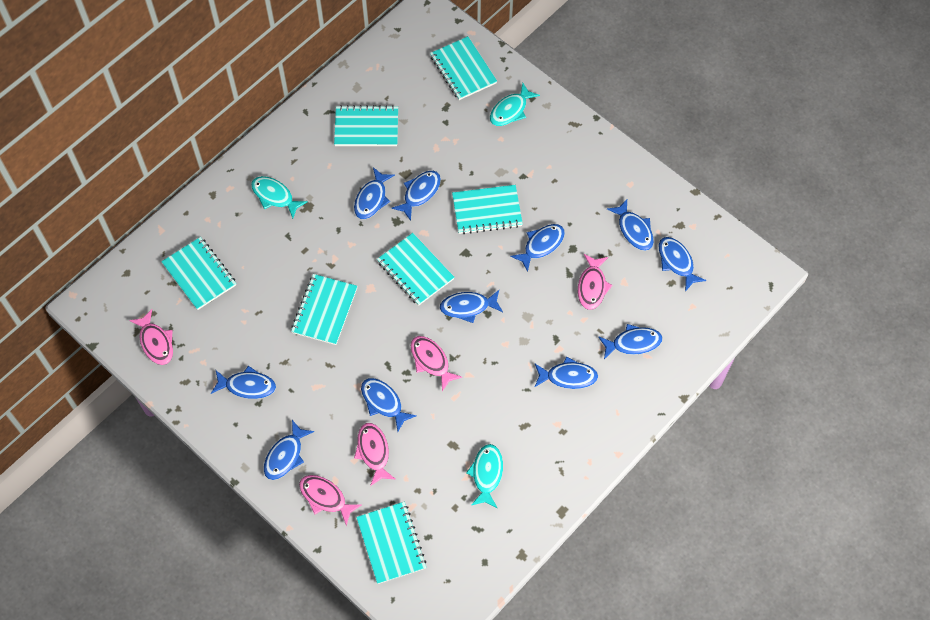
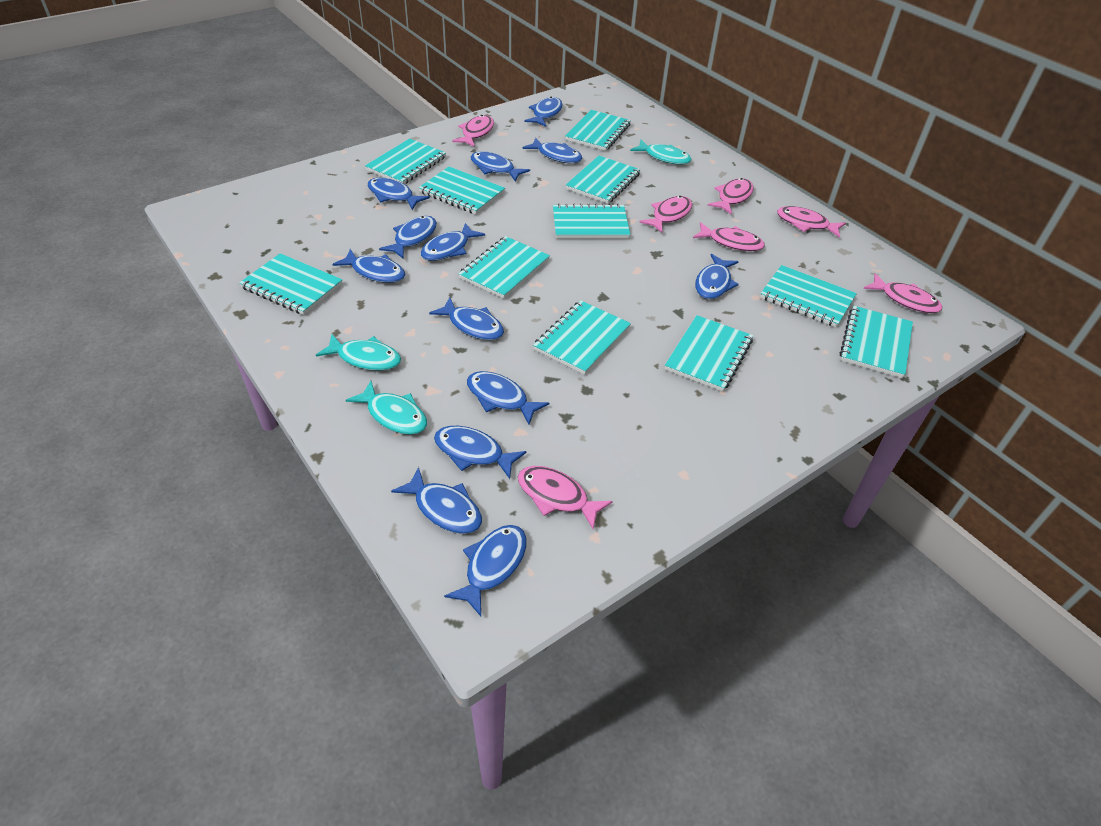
blue fish: [211,366,276,399] [264,420,314,480] [354,167,395,219] [361,378,417,431] [391,171,441,221] [440,290,503,323] [510,224,565,272] [535,357,598,389] [598,324,662,359] [607,199,654,251] [659,237,706,292] = 11 -> [332,249,405,283] [367,178,430,210] [379,216,437,258] [391,467,482,534] [421,223,485,261] [429,297,504,340] [434,426,526,479] [444,525,527,616] [467,371,549,425] [470,151,530,181] [523,138,582,163] [524,97,563,127] [695,254,739,299] = 13
pink fish: [129,309,173,365] [299,475,362,526] [354,423,395,486] [411,336,463,391] [578,254,613,310] = 5 -> [452,115,494,147] [518,466,613,529] [639,196,692,233] [693,222,765,251] [708,178,754,215] [777,206,846,238] [863,273,942,313] = 7
turquoise notebook: [161,237,236,310] [291,274,358,345] [334,105,398,146] [356,502,427,584] [377,233,454,306] [430,36,497,100] [452,185,523,234] = 7 -> [239,253,342,315] [365,138,446,184] [419,167,505,214] [458,236,550,299] [533,300,631,375] [553,203,630,239] [565,110,631,151] [566,156,640,204] [665,315,753,392] [760,265,857,327] [840,306,913,378] = 11

